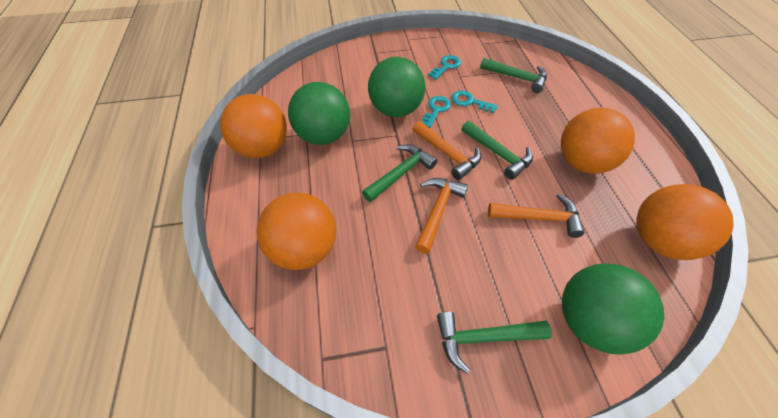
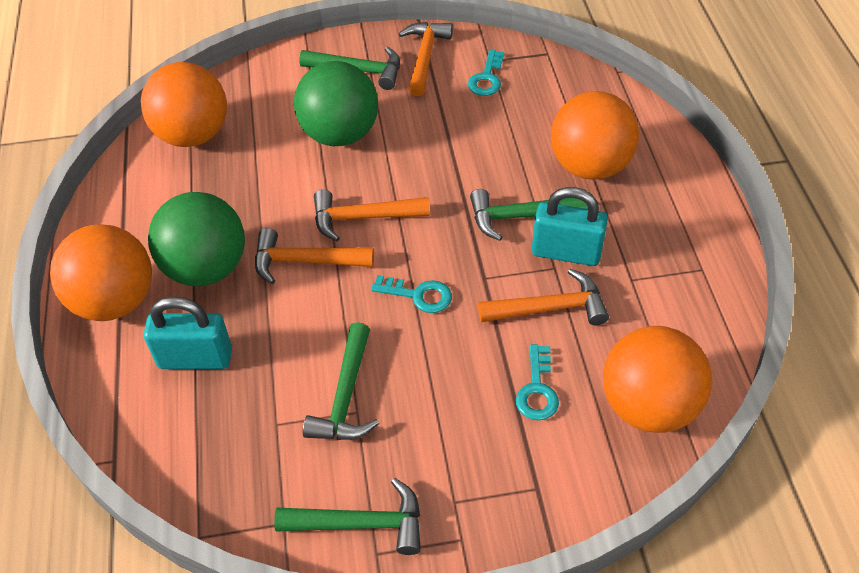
green ball: [288,82,350,145] [368,57,425,117] [562,263,664,355] = 3 -> [148,192,245,286] [294,61,378,146] = 2
orange hammer: [413,121,481,180] [415,178,468,253] [488,194,584,238] = 3 -> [255,228,374,284] [314,189,430,242] [399,22,453,96] [478,268,609,326] = 4
turquoise padlock: none = 0 -> [144,297,232,369] [532,187,608,266] = 2

